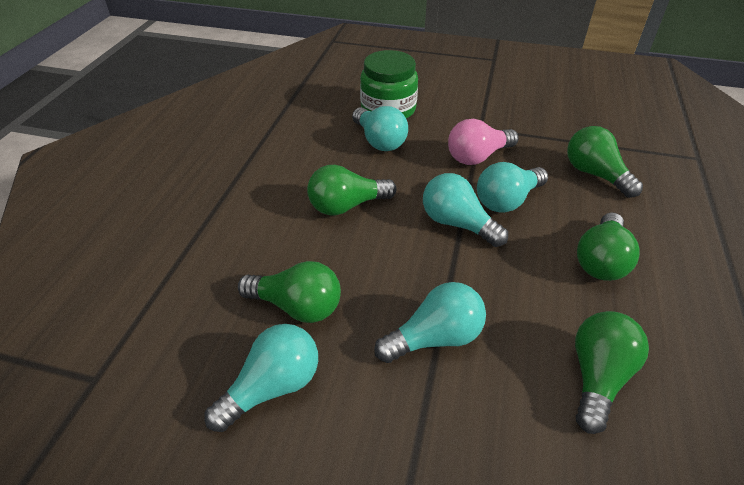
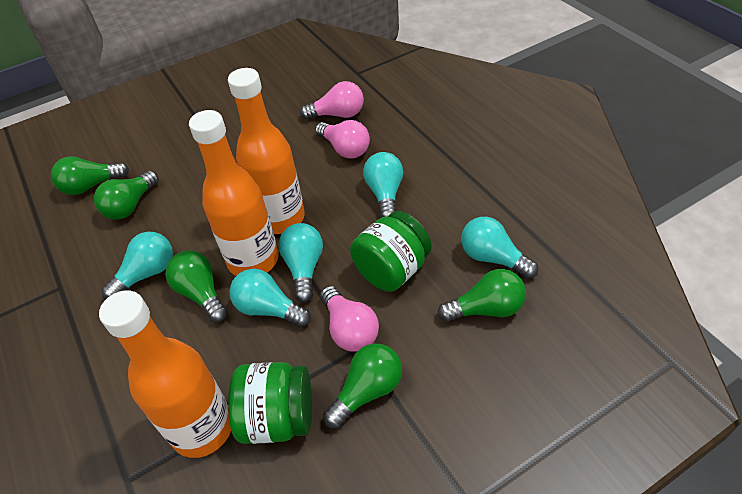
green jar: [360,50,418,119] = 1 -> [228,362,312,444] [350,211,432,292] = 2
orange bottle: none = 0 -> [99,290,231,458] [189,110,279,276] [228,68,305,234] = 3
pink light bulb: [448,119,519,165] = 1 -> [300,81,364,120] [315,120,370,159] [320,286,379,352] = 3

